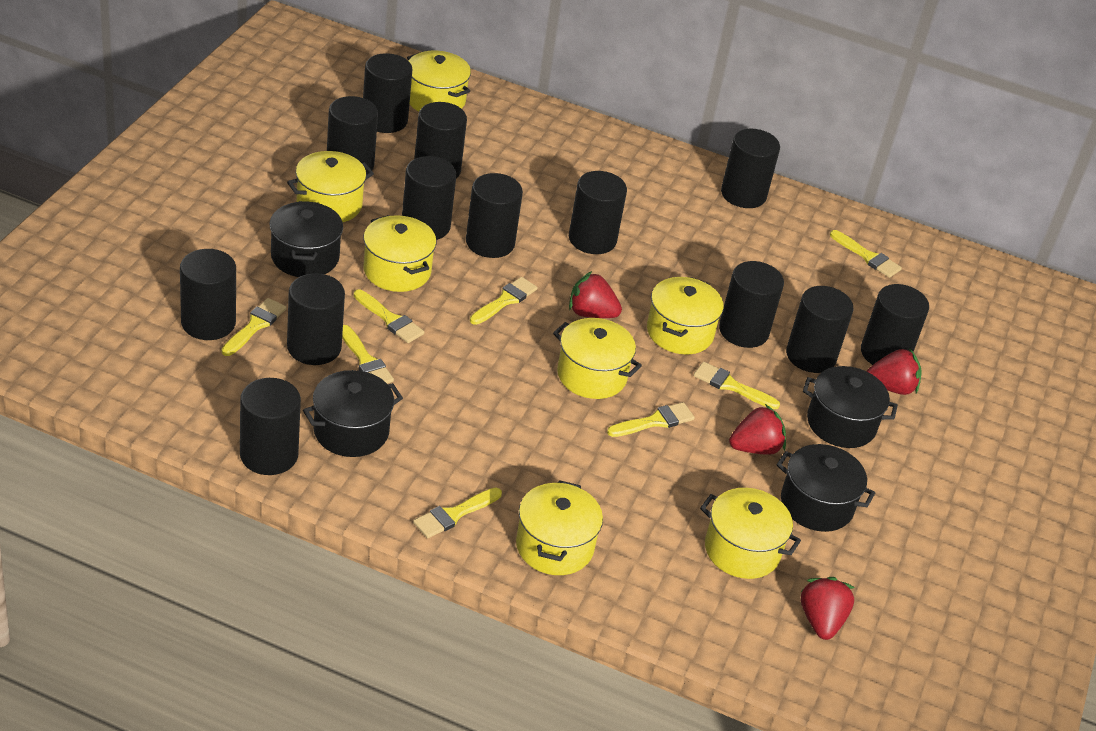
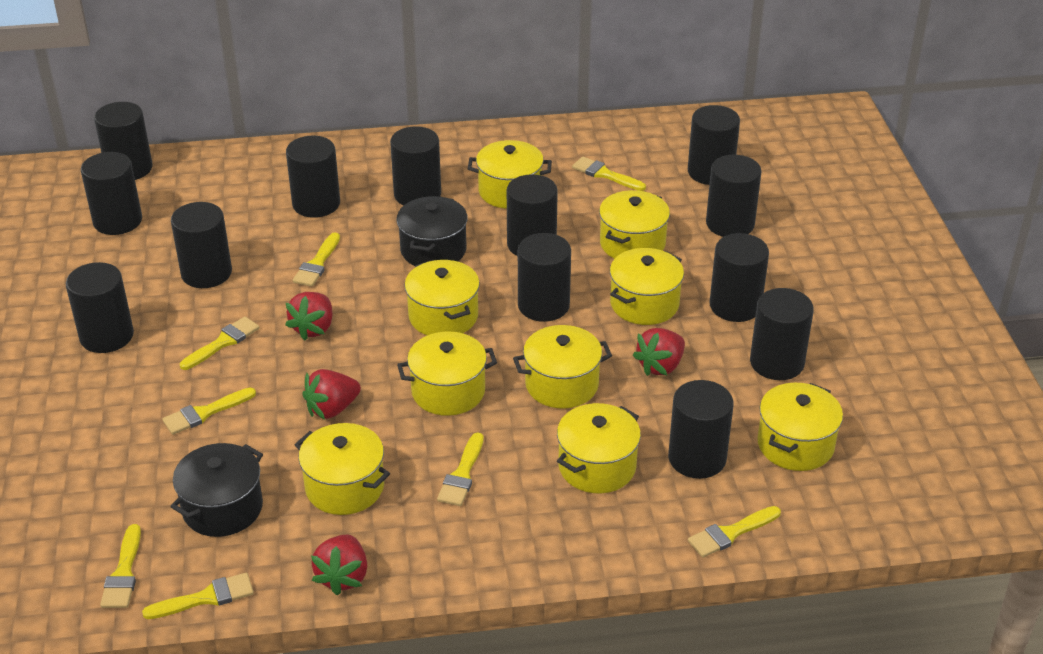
black pot: [270,201,343,277] [303,370,403,457] [777,444,875,532] [803,366,898,448] = 4 -> [170,443,263,537] [397,196,468,266] = 2
yellow pot: [287,151,374,222] [363,215,436,292] [407,51,471,111] [516,480,603,575] [553,318,642,399] [647,277,724,354] [700,488,801,579] = 7 -> [295,423,390,515] [397,331,497,416] [404,260,480,336] [468,140,552,209] [513,325,612,409] [557,403,641,493] [599,190,670,259] [610,248,684,325] [757,383,843,471] = 9

